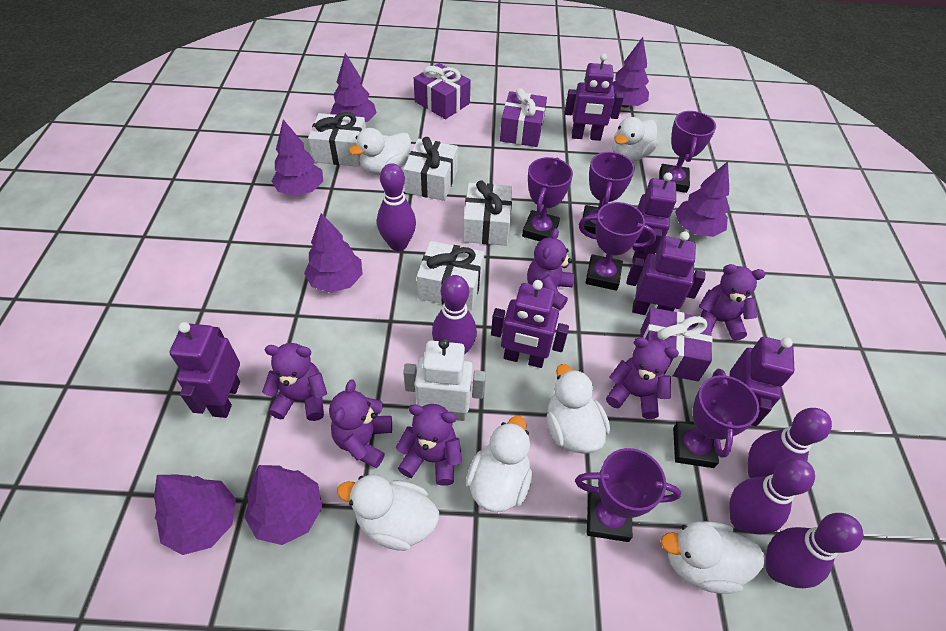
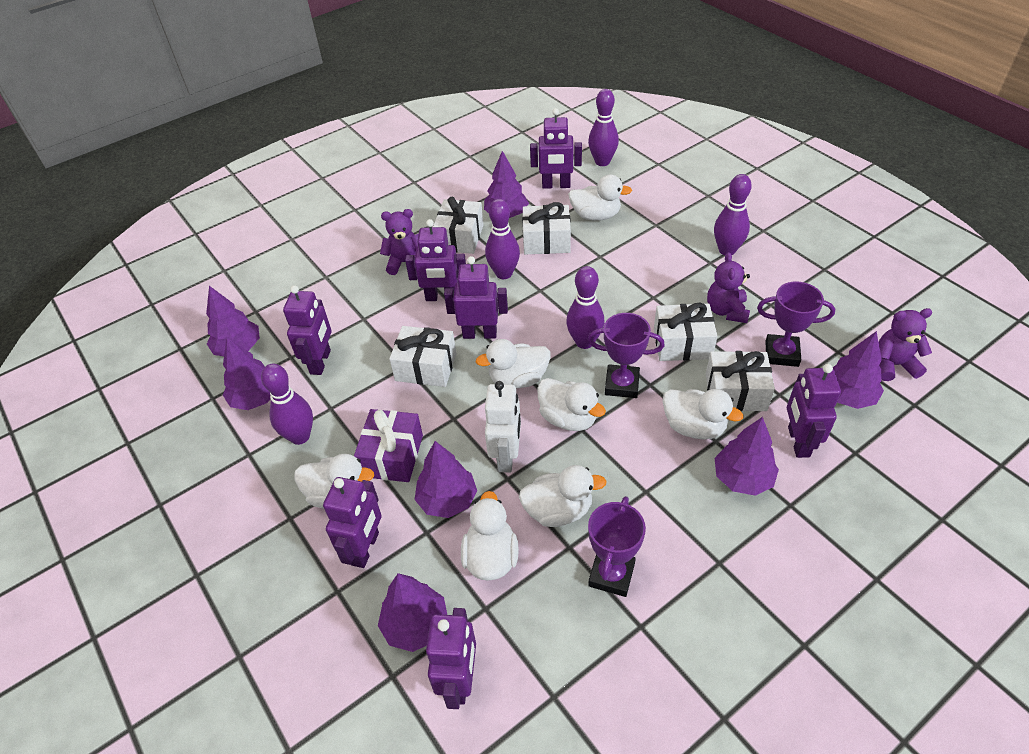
purple gift: [414,63,471,119] [500,88,547,147] [640,307,713,381] = 3 -> [354,409,423,482] = 1
purple robot: [169,322,240,418] [491,280,569,368] [565,53,623,141] [627,231,705,315] [632,172,676,263] [730,337,794,426] = 6 -> [283,285,332,375] [323,477,382,568] [405,219,466,301] [426,608,476,709] [444,256,508,339] [530,108,582,189] [787,364,841,458] = 7
purple teddy bear: [262,343,327,421] [329,379,392,468] [396,404,462,486] [527,228,574,310] [606,337,679,419] [698,264,765,340] = 6 -> [380,209,419,275] [707,252,750,323] [879,308,932,381] = 3
purple trophy: [522,157,573,241] [575,448,681,542] [579,202,656,291] [580,151,635,234] [659,111,716,193] [673,369,759,468] = 6 -> [588,313,665,398] [588,496,646,597] [757,282,835,367] = 3
white duck: [337,475,439,551] [349,128,411,174] [466,416,532,512] [547,364,610,454] [612,117,658,162] [660,521,765,594] = 6 -> [295,454,374,509] [461,491,519,581] [476,339,551,389] [519,465,607,527] [538,378,606,431] [568,175,632,221] [663,389,743,439] = 7
white gift: [308,112,366,167] [403,137,458,201] [417,241,484,310] [463,181,512,246] = 4 -> [389,326,456,387] [433,197,484,254] [522,202,571,254] [654,303,717,361] [706,351,775,411] = 5

